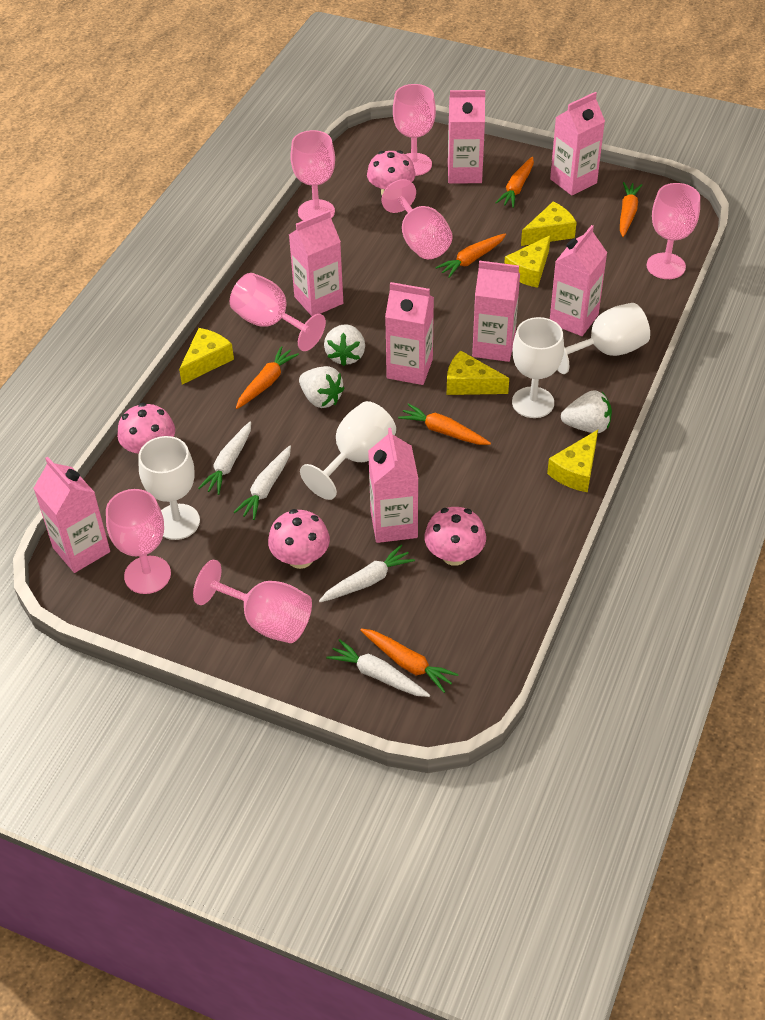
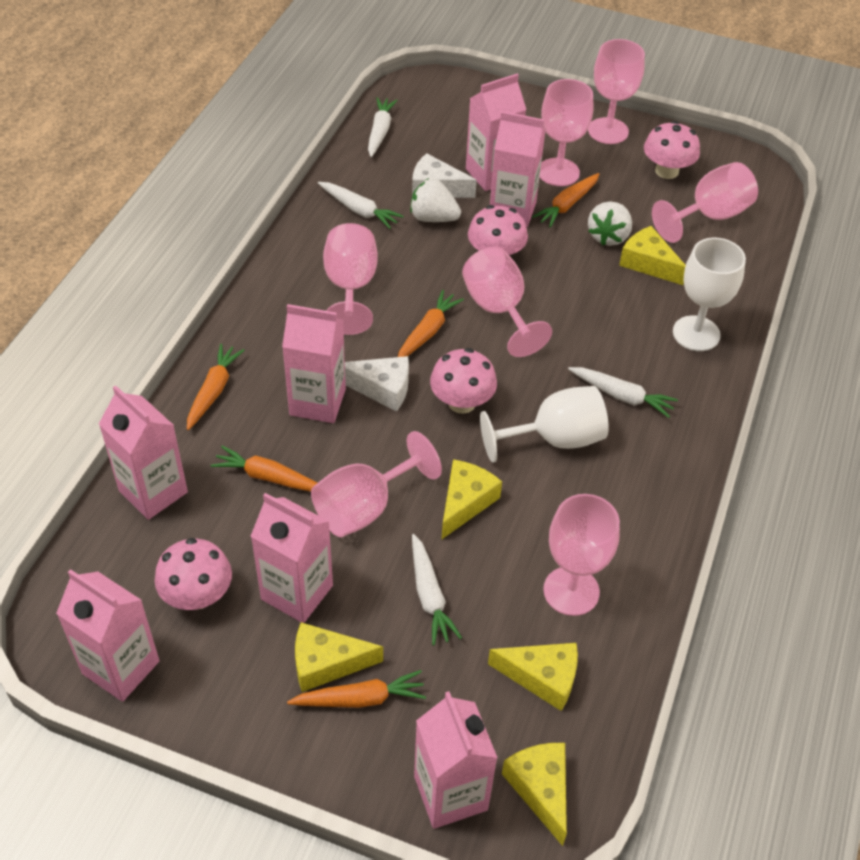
orange carrot: [236,346,299,409] [360,628,459,693] [398,403,491,445] [435,233,506,278] [495,157,534,208] [620,182,642,237] = 6 -> [187,344,244,430] [211,446,317,492] [287,670,426,708] [398,290,464,357] [532,173,600,228] = 5
pink carton: [33,457,110,573] [289,210,343,316] [368,428,418,543] [385,282,434,385] [448,90,485,183] [472,261,520,362] [550,92,605,196] [550,225,607,336] = 8 -> [56,569,160,702] [99,385,188,520] [251,493,333,623] [282,304,346,423] [414,691,498,829] [466,74,526,191] [490,111,545,227] = 7
white cheese: none = 0 -> [345,356,409,411] [412,153,477,198] = 2
white goblet: [139,436,200,540] [300,401,396,500] [512,317,564,418] [557,303,650,374] = 4 -> [480,386,609,463] [673,238,746,351] = 2
white strawberry: [299,366,345,408] [324,324,365,366] [561,390,612,433] = 3 -> [410,178,461,222] [588,202,632,246] = 2

